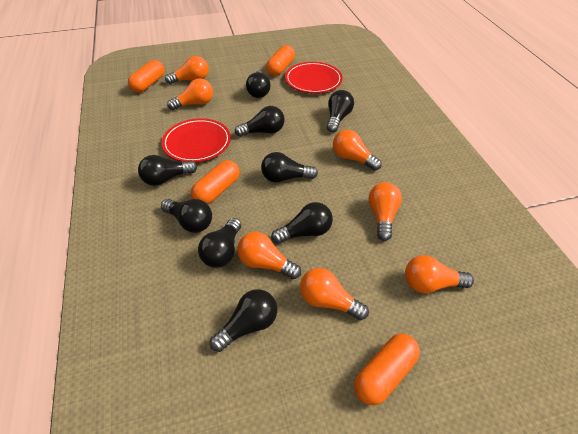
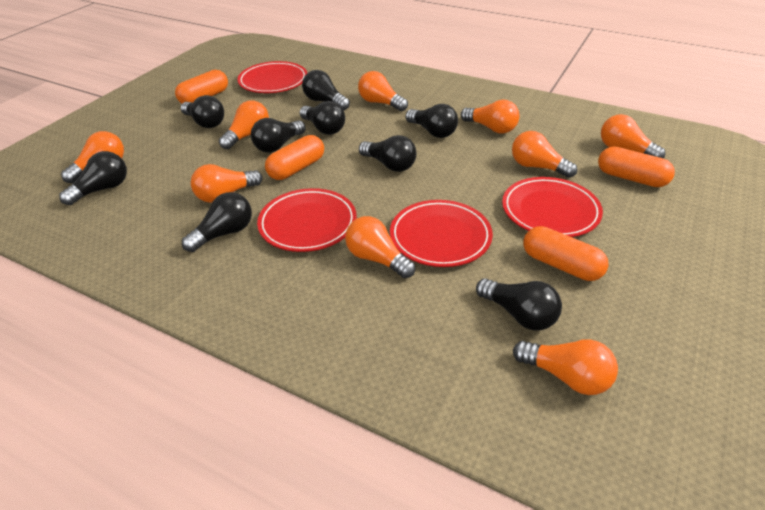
orange light bulb: [165,56,208,84] [167,78,213,110] [237,232,301,279] [300,268,369,320] [333,130,382,171] [368,182,402,241] [405,255,474,293] = 7 -> [61,131,124,183] [191,164,262,203] [219,100,269,149] [345,216,415,278] [358,71,408,111] [461,100,519,134] [512,131,577,178] [513,339,618,395] [601,114,665,158] = 9
red plate: [162,118,231,162] [285,62,343,93] = 2 -> [237,61,307,93] [257,188,357,252] [390,200,493,267] [502,177,603,237] = 4

